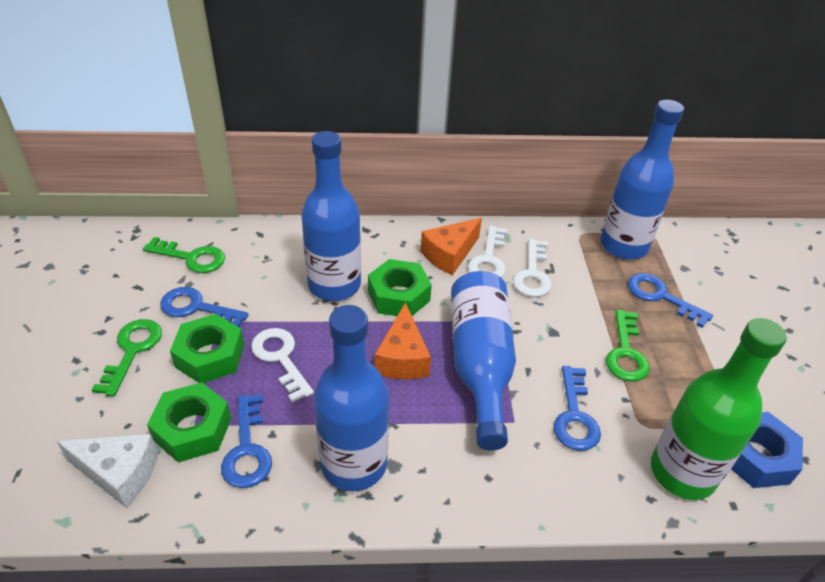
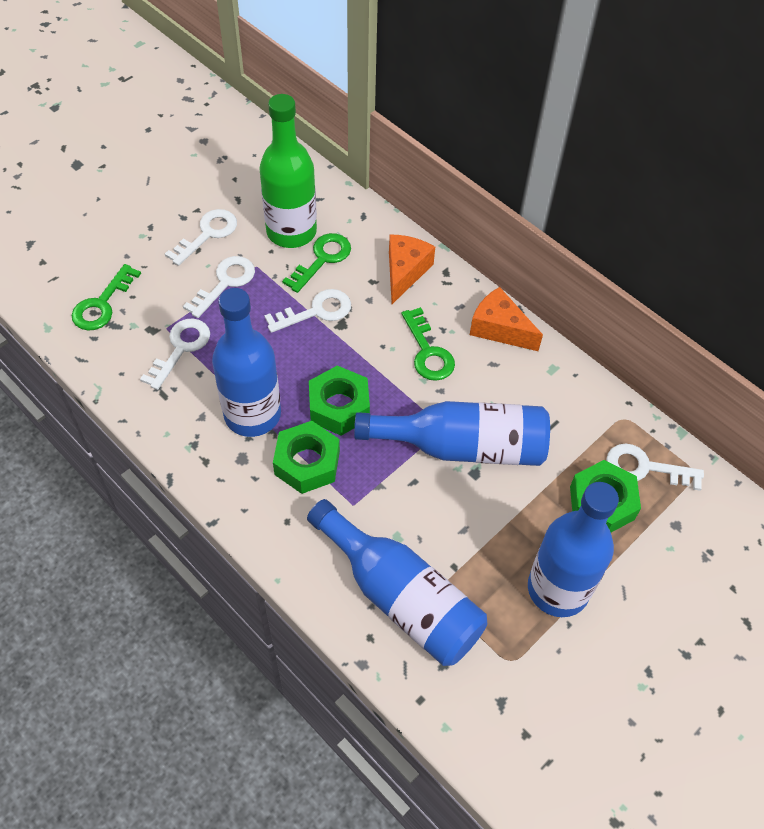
blue key: [160,287,249,327] [221,394,272,488] [553,366,601,451] [628,273,713,328] = 4 -> none = 0
blue nut: [731,412,803,488] = 1 -> none = 0
white cheese: [56,434,158,508] = 1 -> none = 0
white key: [251,328,314,402] [468,226,508,278] [513,239,552,297] = 3 -> [140,319,210,390] [165,209,237,266] [183,256,255,318] [264,289,351,333] [606,443,704,491] = 5

